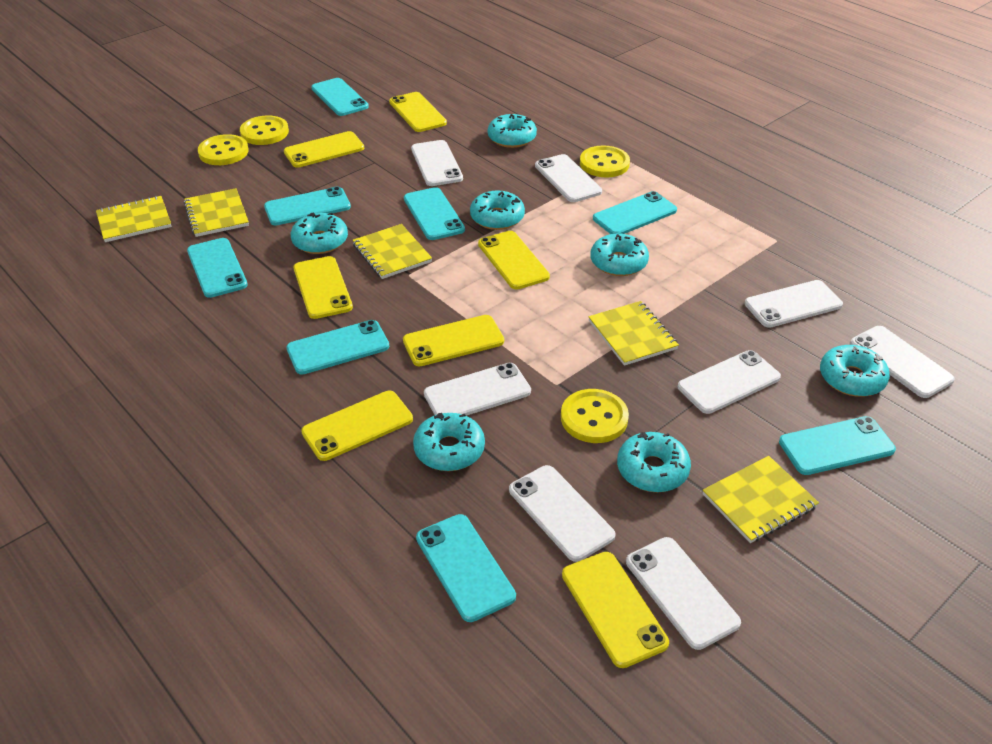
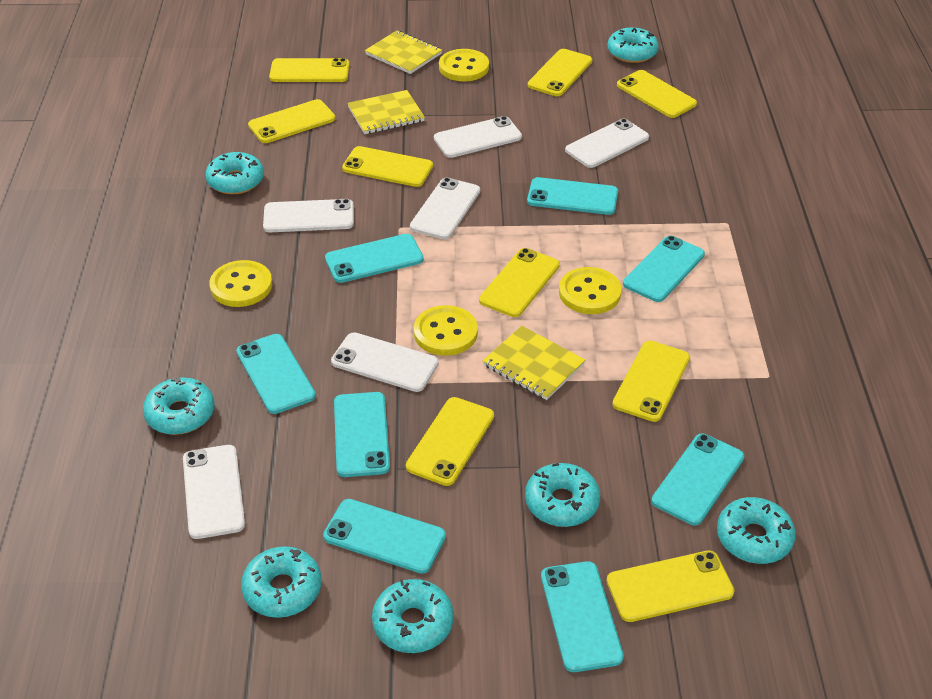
white phone: [411,140,463,186] [424,363,531,416] [509,465,616,562] [535,154,602,202] [626,537,741,650] [678,350,781,414] [745,280,843,328] [850,326,955,398] = 8 -> [183,445,245,539] [263,199,354,232] [331,332,439,392] [410,177,480,239] [434,116,522,158] [565,119,649,168] = 6
yellow notebook: [96,196,171,242] [184,188,249,237] [352,224,432,279] [588,301,679,366] [703,456,819,543] = 5 -> [347,90,425,134] [365,30,442,74] [483,326,585,400] = 3
yellow phone: [284,131,364,167] [293,256,353,319] [301,391,413,461] [389,92,447,132] [403,315,504,366] [478,231,550,289] [562,552,669,668] = 7 -> [248,99,335,143] [269,58,349,82] [342,146,433,187] [406,397,494,486] [479,248,560,317] [528,49,592,96] [606,550,735,622] [612,341,690,422] [617,70,697,118] = 9

